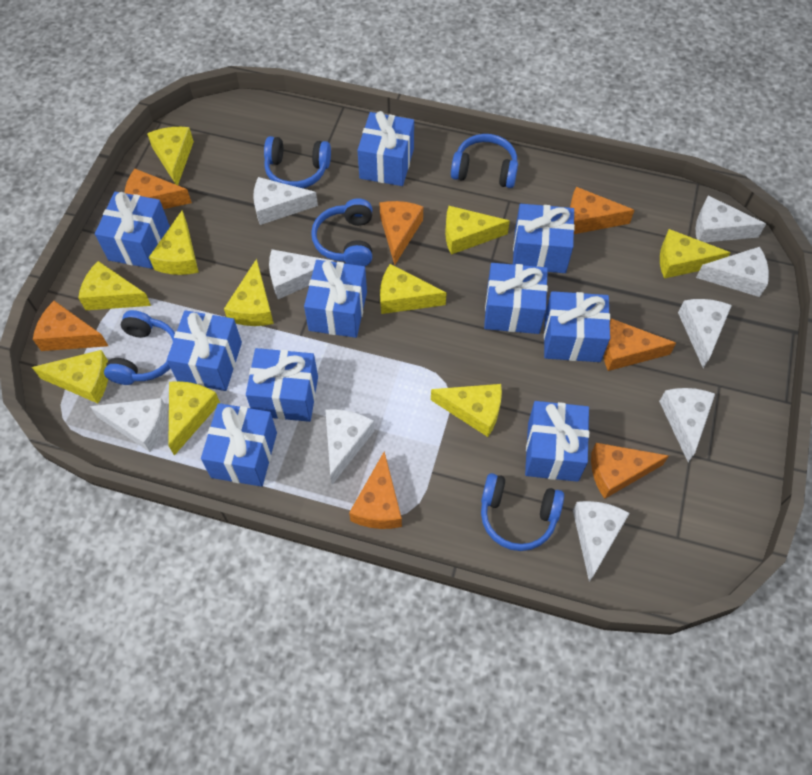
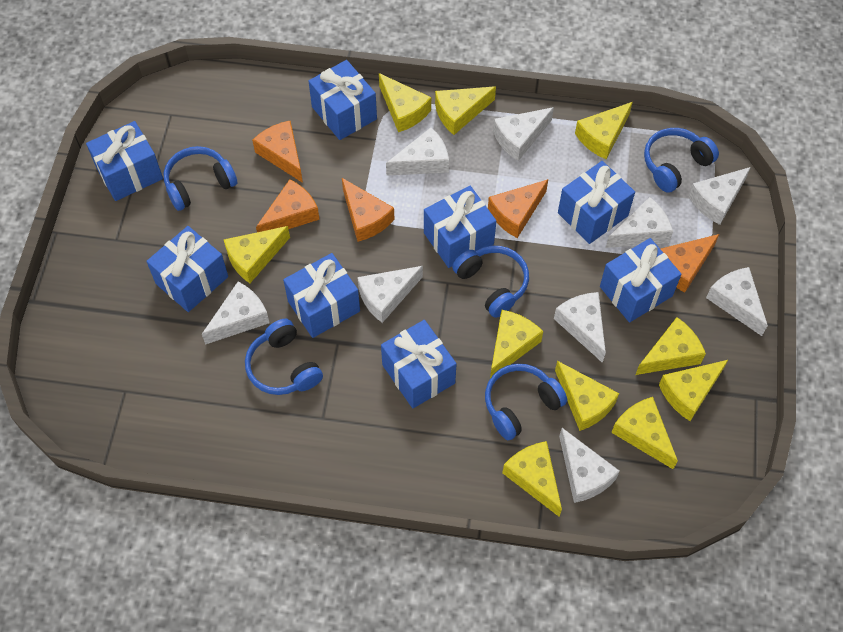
blue gift: [95,192,170,269] [167,310,242,391] [201,403,277,487] [246,348,318,422] [304,260,367,338] [357,111,414,186] [484,263,548,334] [513,204,575,273] [525,401,589,482] [544,291,610,362] = 10 -> [86,121,163,201] [146,226,228,312] [283,253,360,338] [308,60,377,140] [381,320,457,408] [424,186,496,268] [558,161,635,244] [600,238,681,323] = 8
orange cheese: [33,301,108,351] [125,169,192,209] [349,451,402,529] [380,201,423,265] [570,187,635,234] [591,443,669,499] [603,318,676,371] = 7 -> [252,121,303,183] [256,179,320,232] [342,178,395,242] [488,179,548,238] [661,234,719,293] = 5

